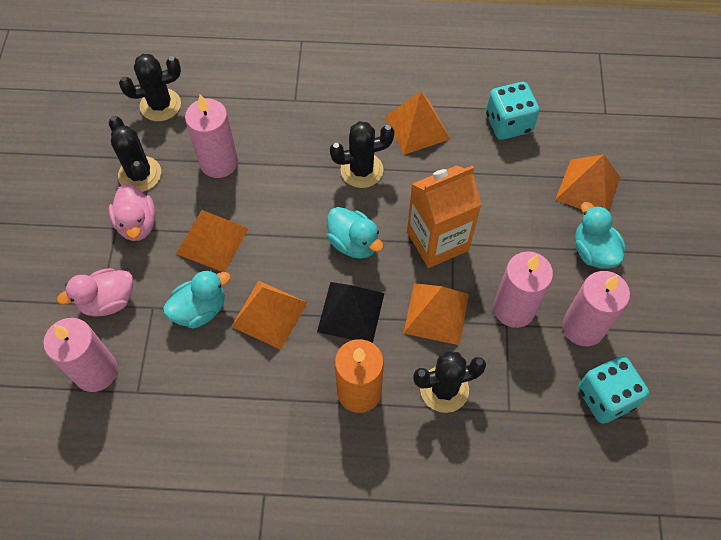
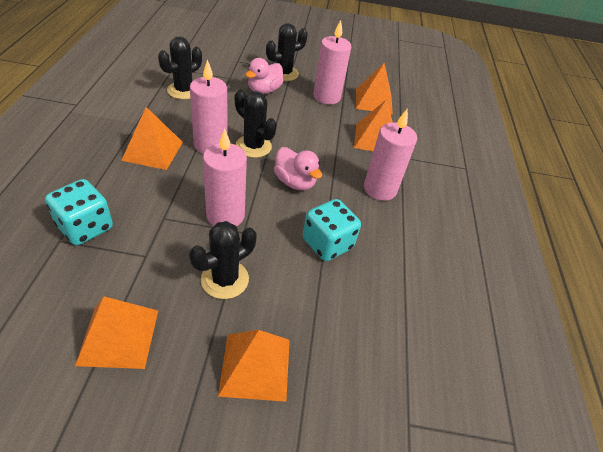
black pyramid: [317,282,384,343] = 1 -> none = 0
orange candle: [335,339,384,413] = 1 -> none = 0
orange carton: [407,165,482,268] = 1 -> none = 0
turquoise duck: [163,270,231,329] [327,207,383,259] [575,202,626,269] = 3 -> none = 0

